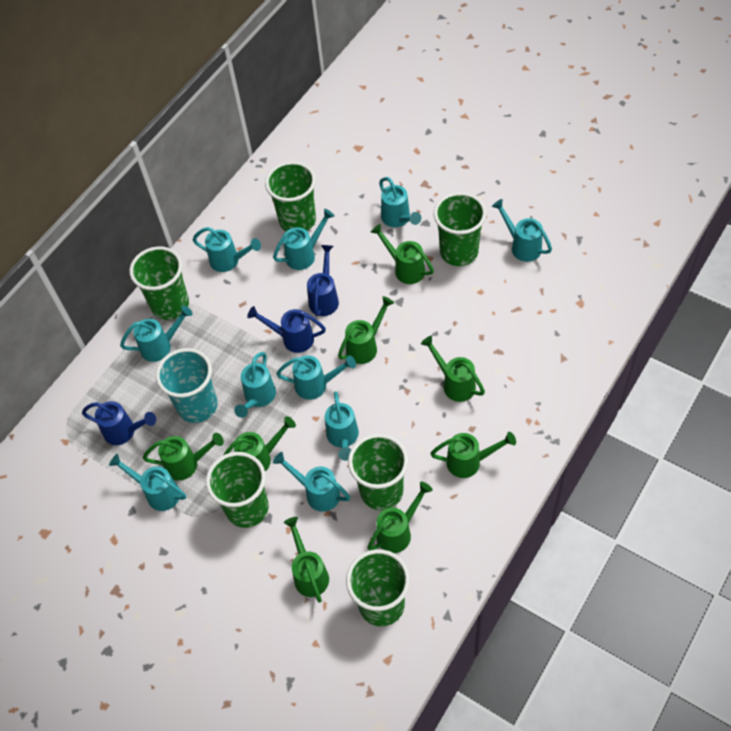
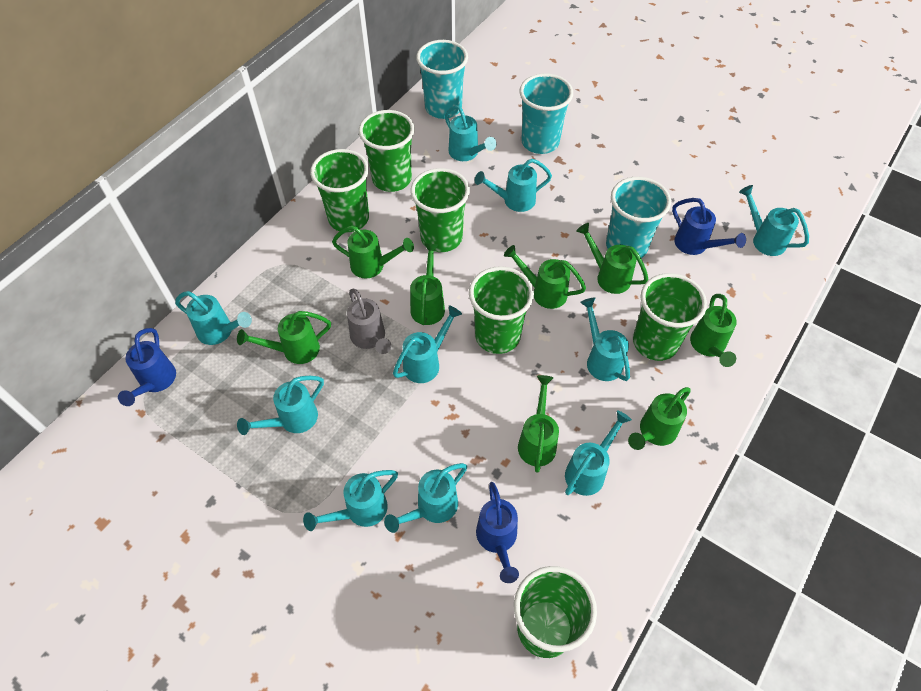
grey watering can: none = 0 -> [347,289,391,354] = 1
turquoise cup: [156,348,218,423] = 1 -> [416,40,468,119] [520,73,573,154] [606,177,671,258] = 3

